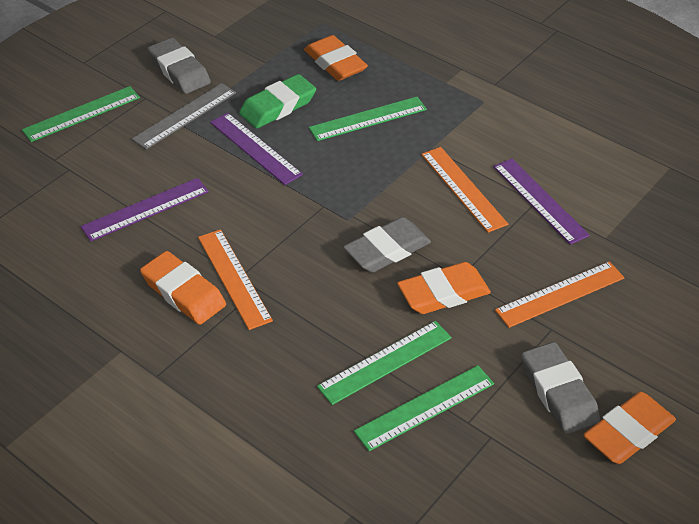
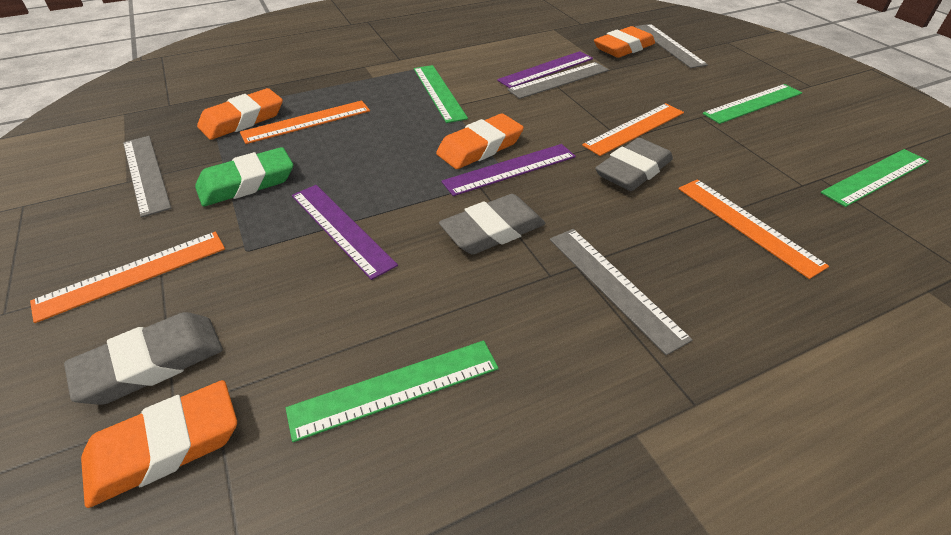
grey ruler: [132,83,236,150] = 1 -> [123,136,171,218] [507,62,609,99] [550,229,693,355] [635,24,708,68] = 4
orange ruler: [198,229,273,330] [421,147,508,233] [495,261,625,328] = 3 -> [30,232,225,323] [240,100,370,144] [582,103,684,156] [678,179,829,279] = 4

